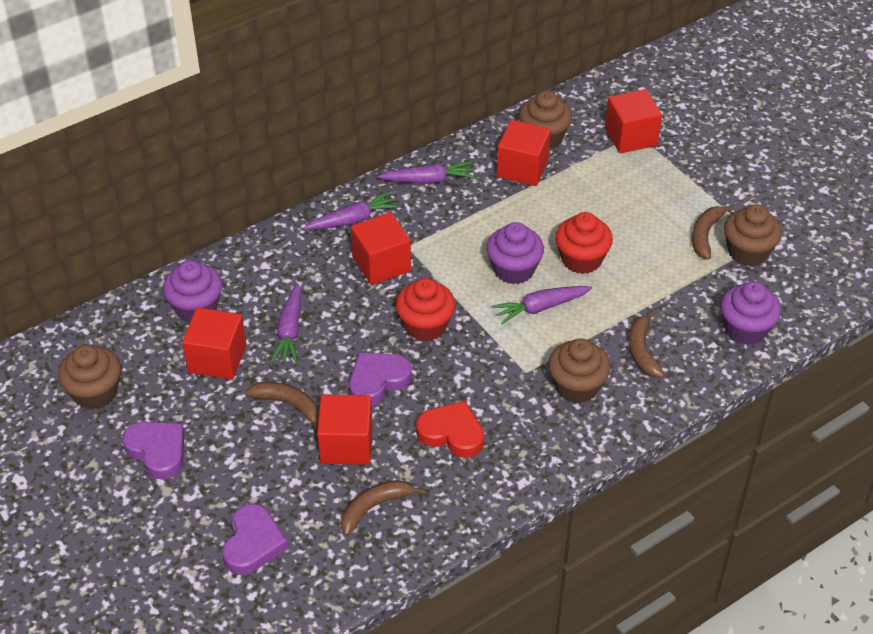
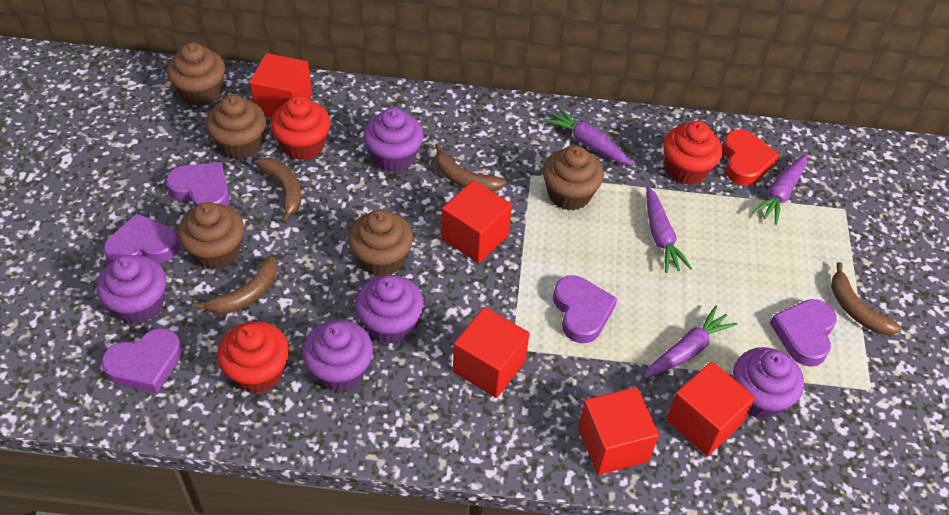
brown cupcake: [58,345,121,410] [519,91,572,149] [548,339,610,403] [724,204,782,266] = 4 -> [167,42,225,106] [178,202,244,270] [206,95,266,160] [348,210,413,276] [543,146,604,211] = 5
purple cupcake: [163,260,222,322] [486,222,544,284] [720,281,781,345] = 3 -> [96,255,166,324] [302,320,373,392] [355,275,424,344] [363,108,424,172] [733,347,804,419] = 5
purple heart: [122,422,184,480] [222,504,288,575] [349,353,412,405] = 3 -> [101,328,182,393] [103,213,180,264] [166,162,230,207] [553,276,617,343] [770,299,837,367] = 5
red cupcake: [396,278,455,342] [555,212,613,274] = 2 -> [217,321,289,393] [270,96,330,160] [663,121,723,185] = 3

